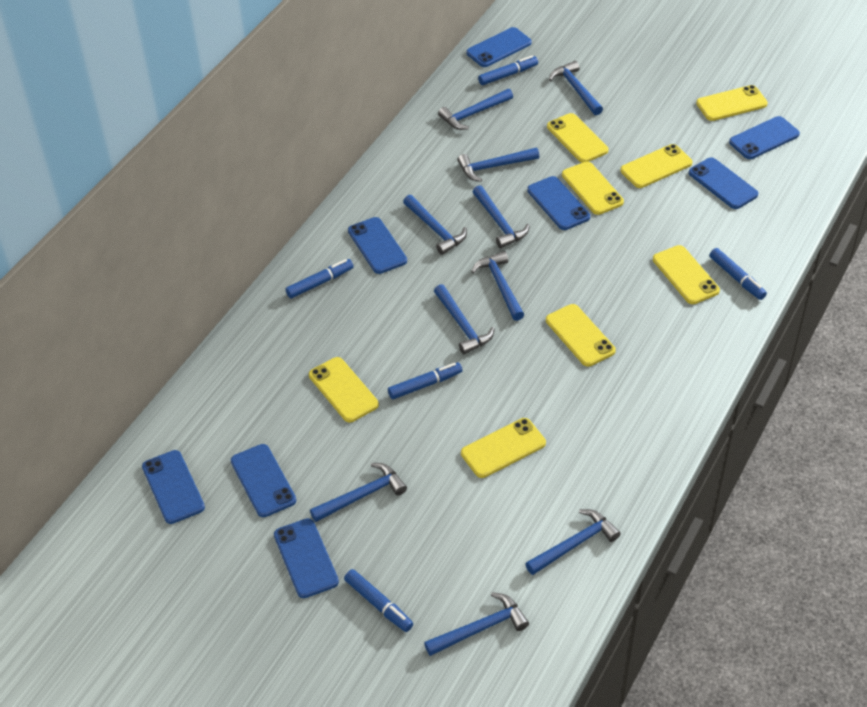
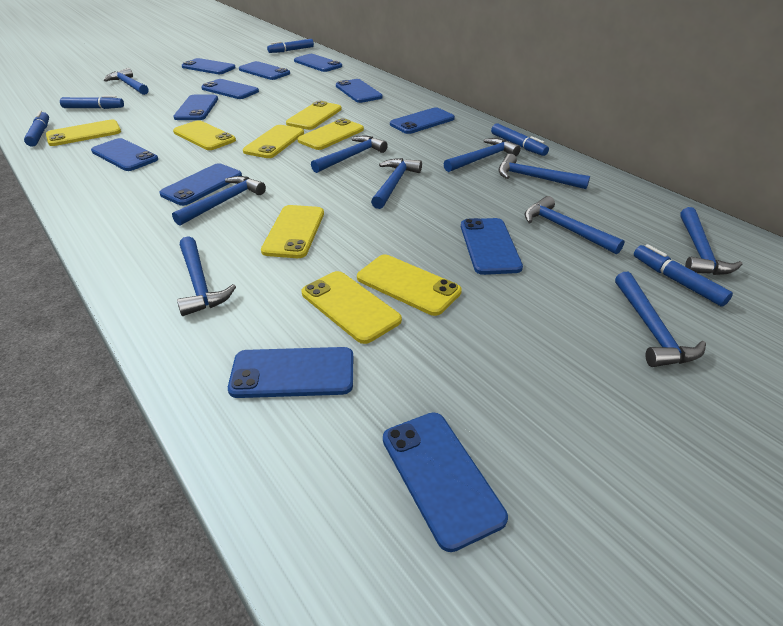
blue phone: [142,450,205,524] [231,444,296,517] [274,518,339,598] [348,217,407,274] [466,27,532,67] [527,176,590,230] [689,157,758,209] [729,116,800,159] = 8 -> [91,138,158,171] [159,163,242,206] [173,95,218,120] [182,58,236,74] [201,79,259,99] [228,347,353,398] [239,61,290,80] [294,54,342,72] [336,79,383,103] [383,412,508,552] [390,107,455,134] [461,218,523,275] = 12

